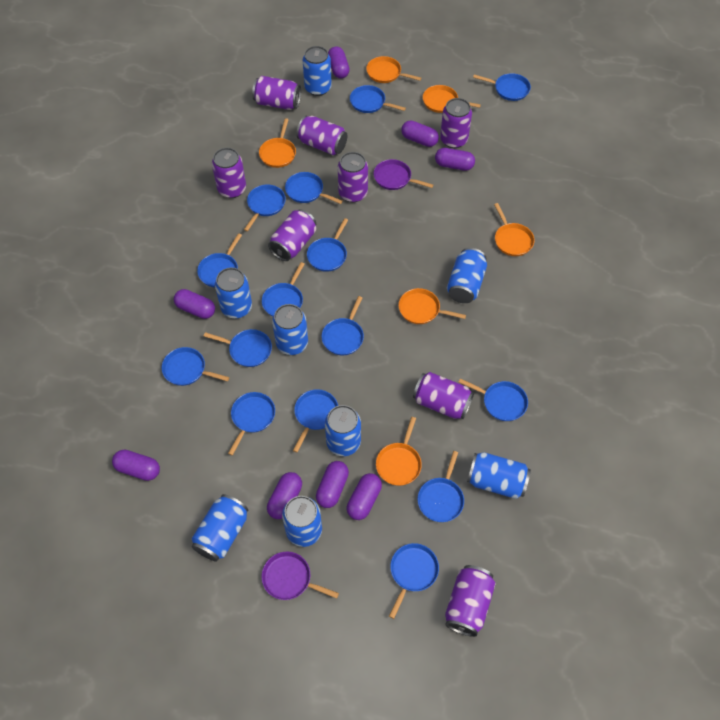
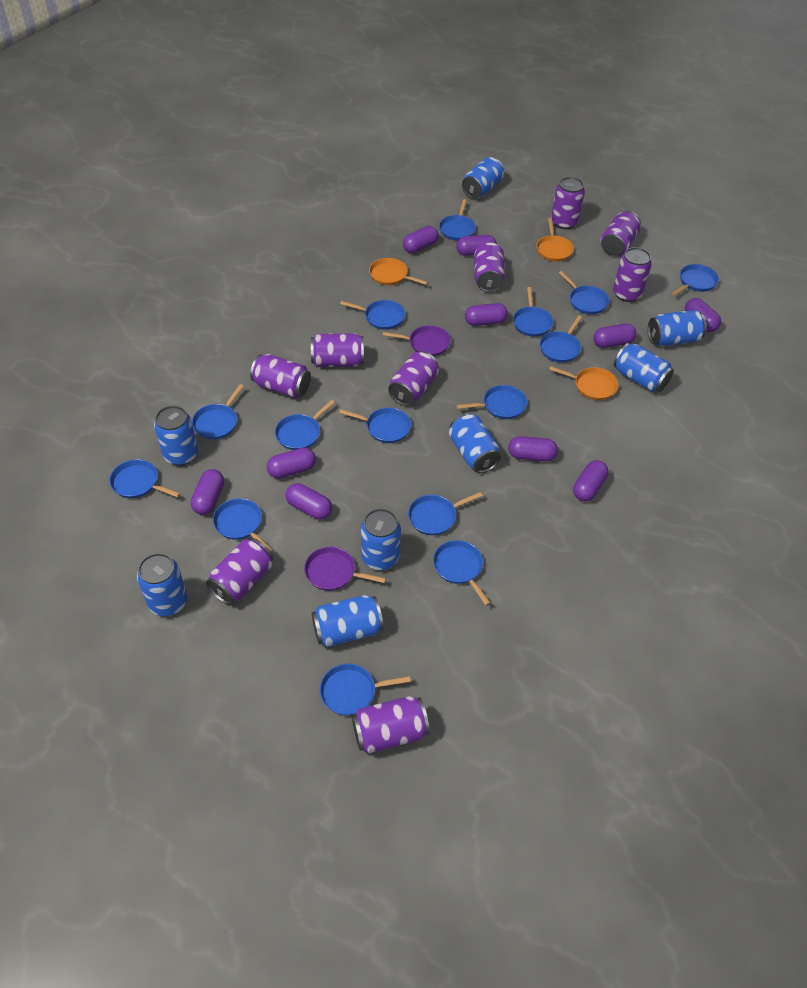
orange pan: [259,118,296,168] [366,56,421,83] [376,417,422,486] [399,288,466,324] [423,85,481,113] [494,203,535,256] = 6 -> [369,258,428,285] [536,218,574,262] [549,366,618,400] = 3
purple can: [212,148,246,198] [252,76,301,110] [268,209,316,261] [296,116,348,155] [338,152,368,203] [413,372,474,419] [440,98,472,148] [445,565,496,637] = 8 -> [206,538,273,605] [250,354,311,398] [311,333,364,367] [352,696,430,753] [388,351,439,406] [474,242,505,292] [551,177,585,229] [601,211,641,256] [613,247,652,302] = 9
purple capsule: [112,450,160,481] [174,289,215,319] [267,472,302,519] [316,461,349,508] [328,46,350,79] [347,473,382,520] [401,120,439,147] [435,148,475,171] = 8 -> [191,469,224,515] [267,448,316,479] [285,483,332,520] [403,226,439,253] [456,235,497,256] [465,303,508,326] [508,436,558,461] [573,460,609,501] [593,323,636,348] [685,298,721,332] = 10

